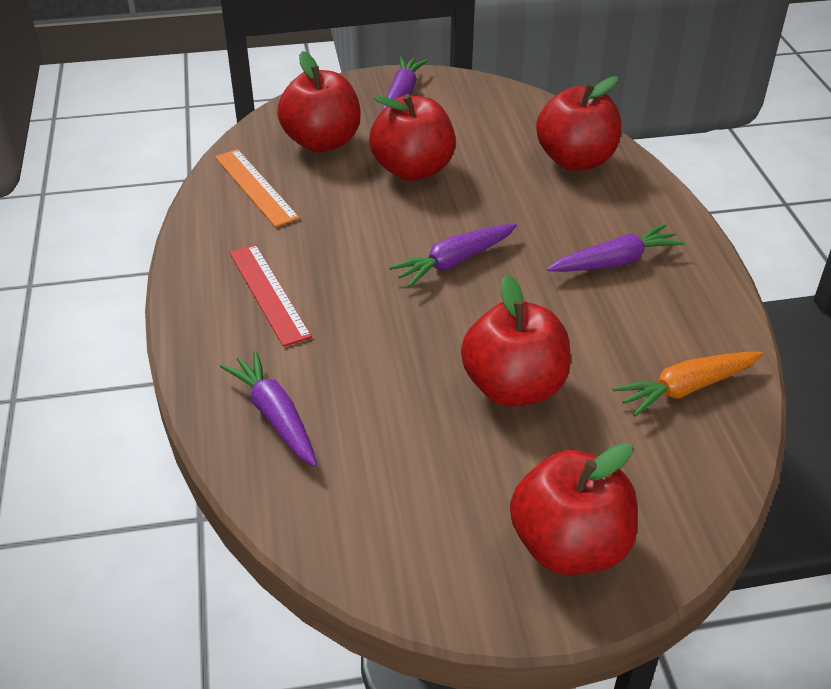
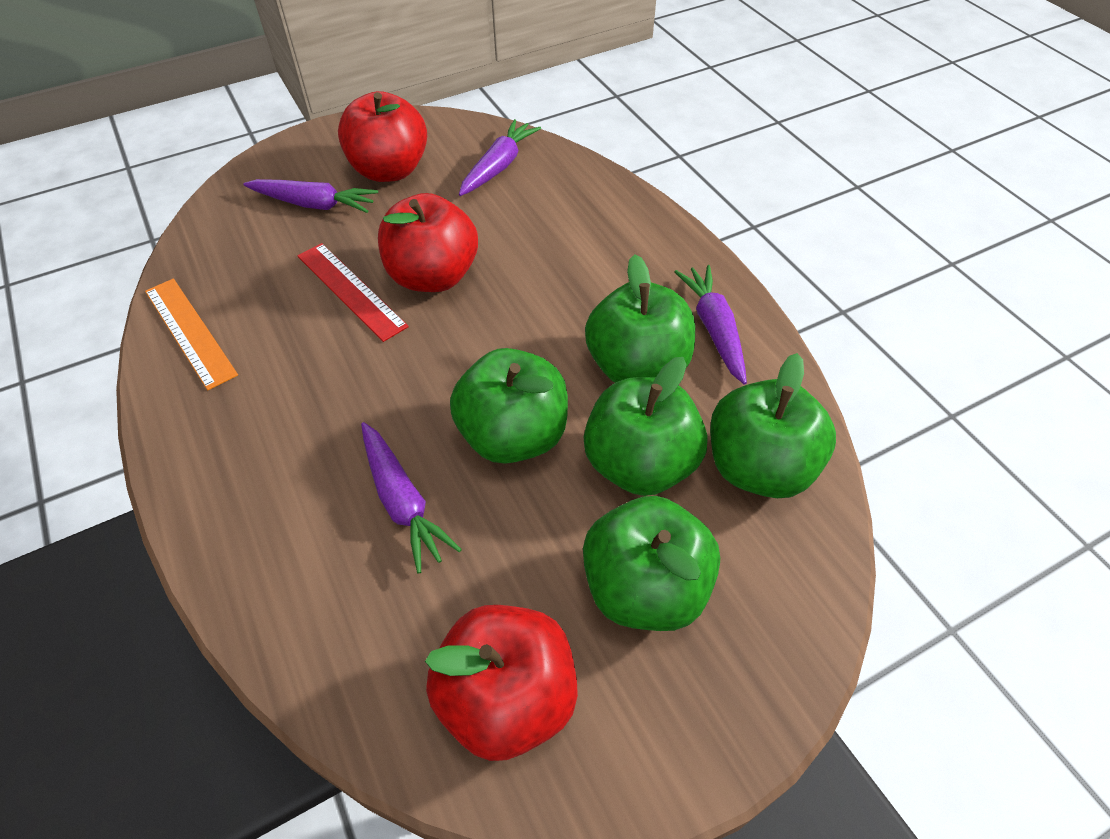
green apple: none = 0 -> [450,348,568,464] [583,496,720,631] [584,357,708,496] [585,254,695,383] [710,353,836,498] = 5
orange carrot: [612,352,763,417] = 1 -> none = 0
red apple: [277,51,361,152] [369,94,456,181] [461,275,571,407] [510,443,638,575] [536,76,621,171] = 5 -> [338,91,427,182] [378,193,478,292] [425,605,578,761] = 3

